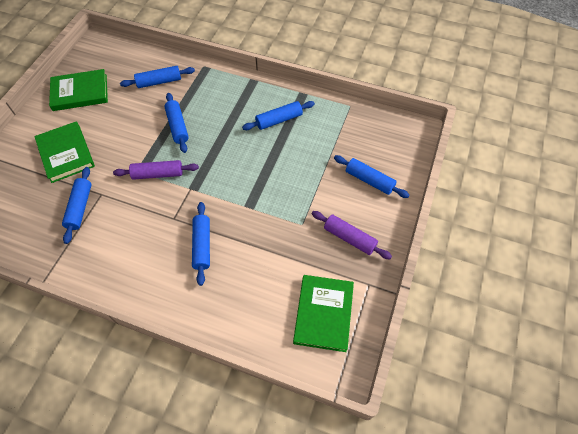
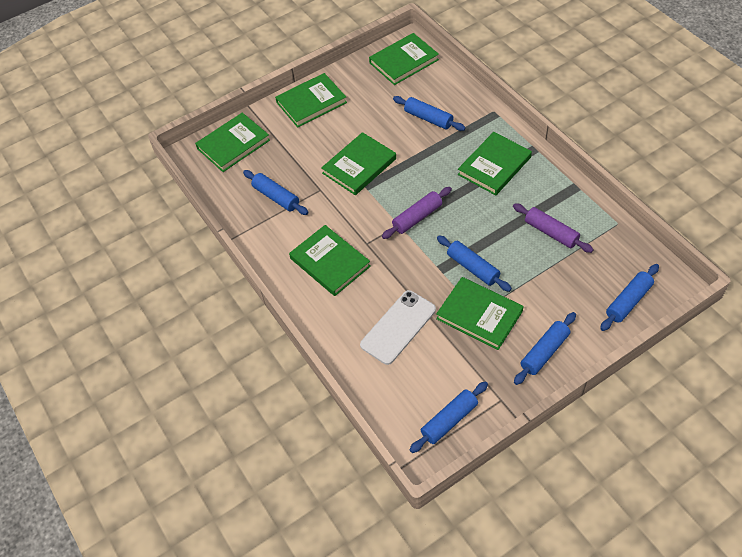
green book: [34,122,95,183] [49,69,108,111] [293,275,354,352] = 3 -> [195,113,270,172] [275,73,347,128] [289,225,371,296] [321,132,396,195] [369,33,439,85] [436,277,524,350] [458,132,532,196] = 7
white phone: none = 0 -> [360,290,436,365] = 1

